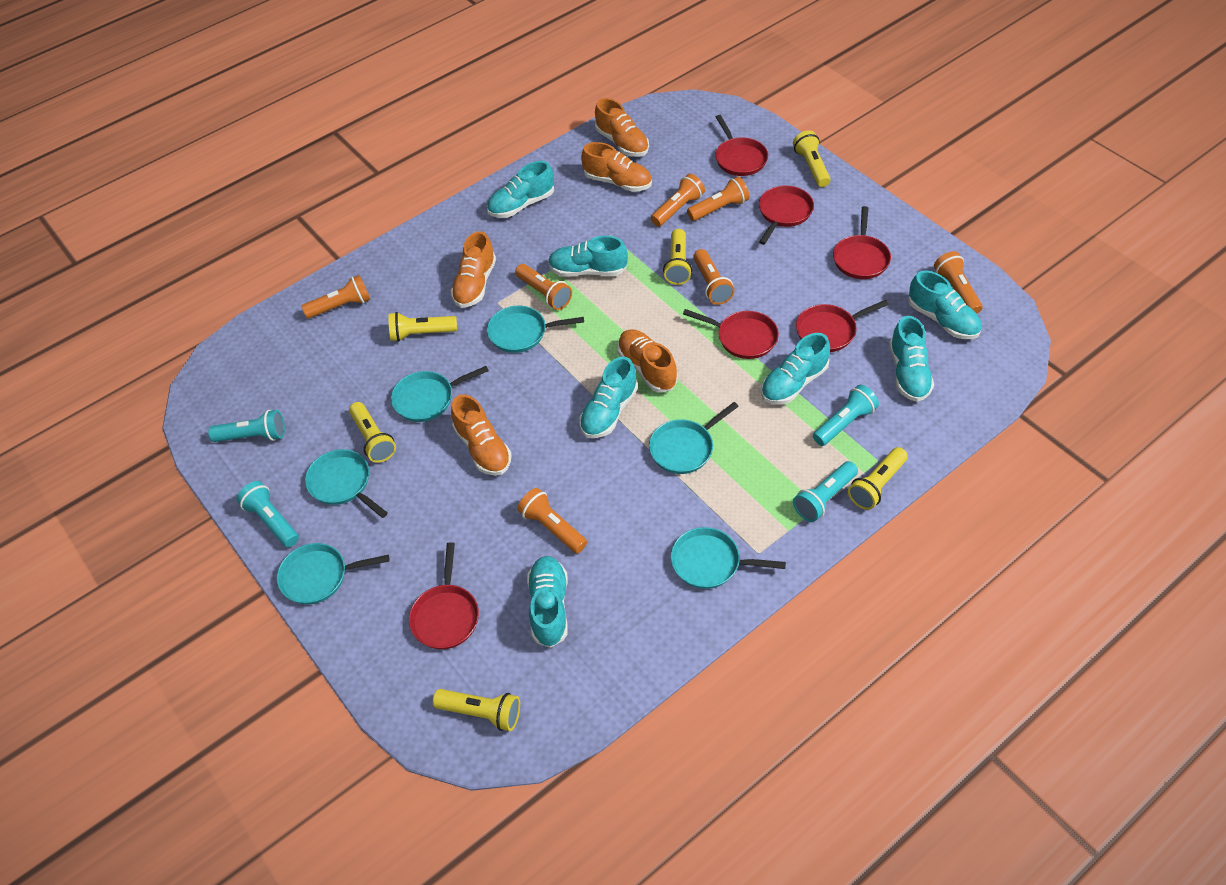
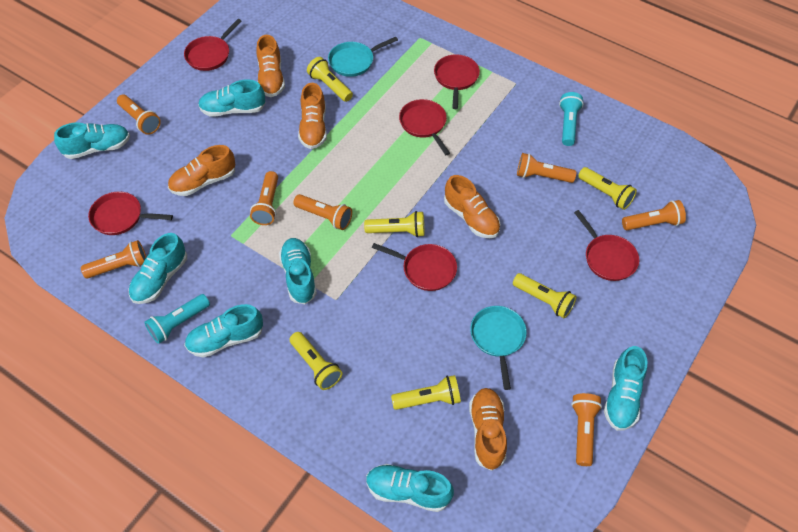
turquoise flashlight: [208,410,285,442] [236,481,299,547] [793,461,858,522] [813,385,879,446] = 4 -> [144,294,210,344] [559,92,583,146] = 2
turquoise pan: [277,543,390,605] [305,449,388,518] [391,366,489,422] [487,306,584,353] [649,402,739,474] [671,527,786,589] = 6 -> [328,37,398,77] [470,306,527,390] = 2

